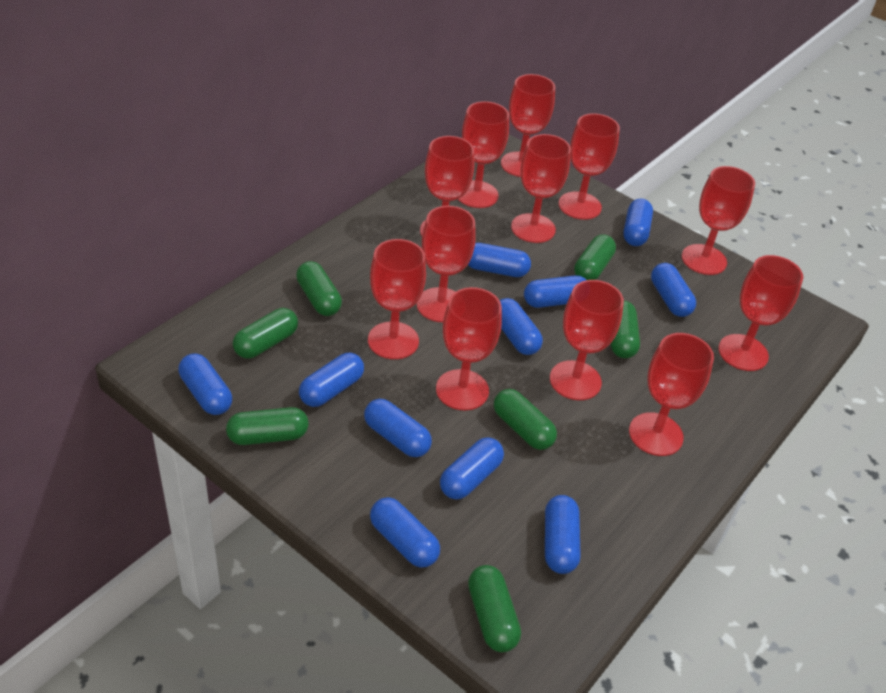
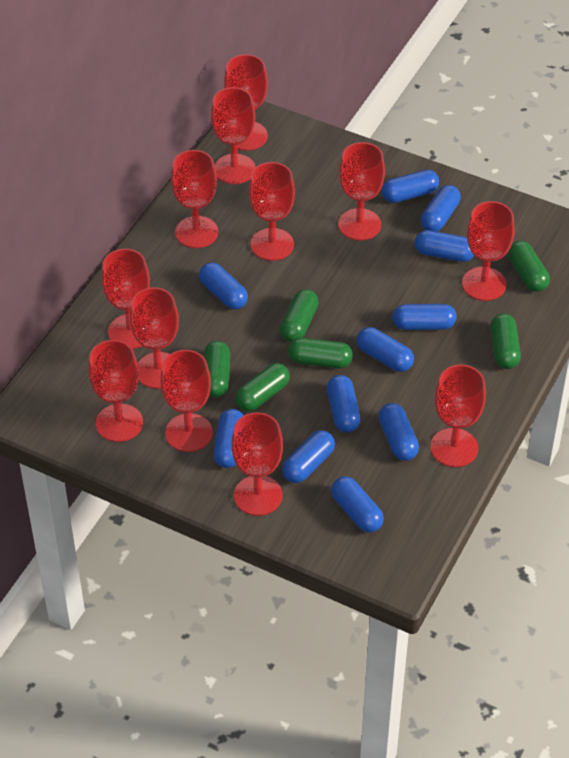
green capsule: [226,407,309,445] [233,308,298,359] [296,261,342,316] [468,565,521,652] [494,389,557,450] [574,234,616,280] [611,300,640,358] = 7 -> [204,341,230,397] [235,363,290,411] [280,289,319,342] [288,338,353,368] [490,313,521,369] [508,241,550,292] = 6

